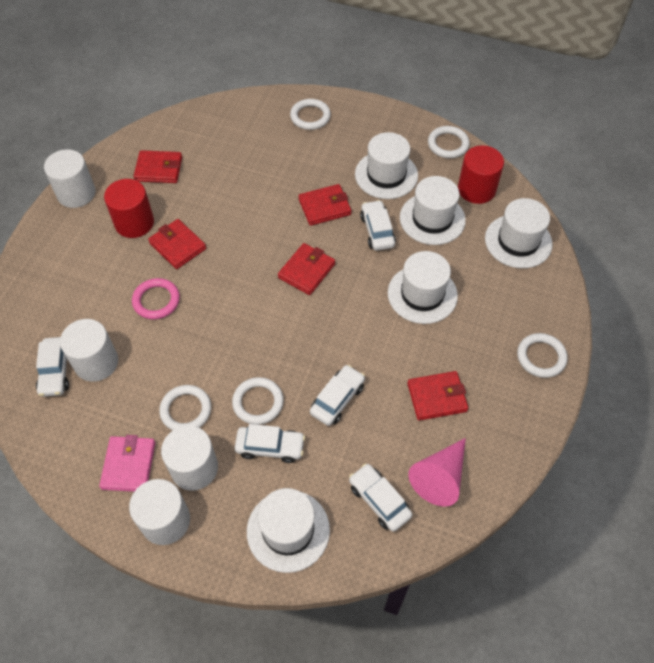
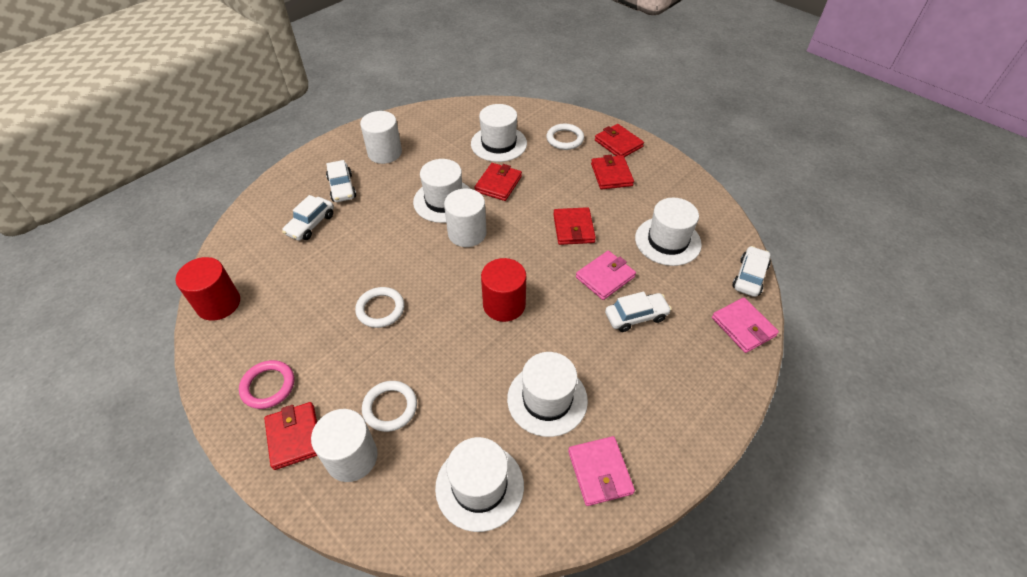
pink cone: [408,438,466,507] = 1 -> none = 0
pink wallet: [99,435,155,492] = 1 -> [568,436,635,506] [576,251,636,300] [712,297,779,353] = 3
white car: [36,337,69,397] [235,424,305,463] [310,365,365,426] [349,463,412,532] [360,200,396,251] = 5 -> [282,195,334,241] [326,160,356,202] [605,292,672,332] [732,246,771,297] = 4
white cylinder: [44,149,95,208] [60,319,118,382] [129,479,190,545] [161,426,218,491] = 4 -> [311,409,378,482] [360,111,402,164] [444,189,487,247] = 3
white ring: [159,385,211,431] [232,377,284,425] [290,99,331,130] [428,126,470,158] [517,333,568,378] = 5 -> [355,287,405,328] [362,381,417,432] [546,124,584,150] = 3

